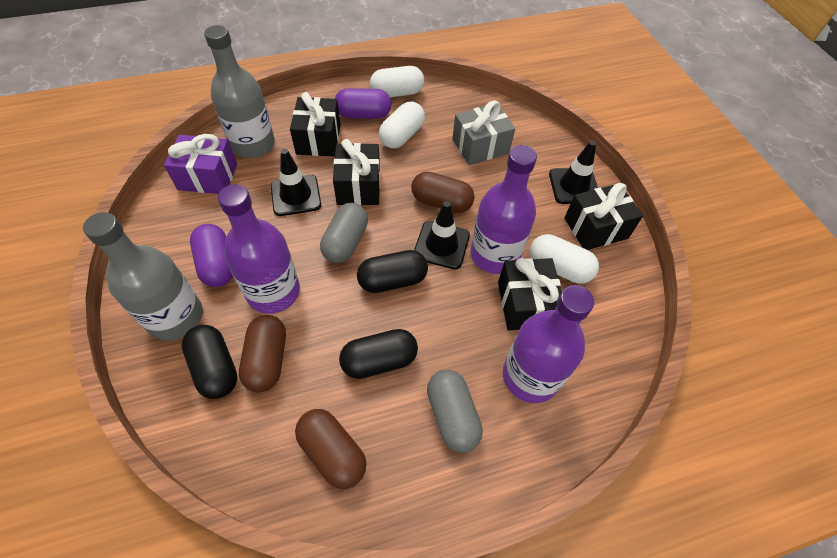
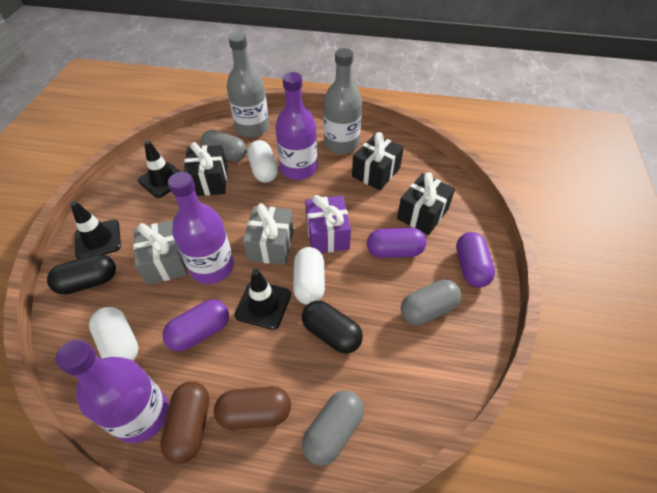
black capsule: [182,325,237,399] [339,329,418,379] [357,250,428,293] = 3 -> [47,254,116,295] [302,300,363,354] = 2
black gift: [290,92,341,156] [333,139,380,205] [498,258,562,330] [564,183,643,250] = 4 -> [183,142,227,196] [352,132,404,190] [397,172,455,235] = 3
brown capsule: [239,315,286,393] [295,409,366,489] [411,172,475,213] = 3 -> [160,381,209,464] [214,386,291,430] = 2
grey capsule: [320,203,368,263] [427,370,483,453] = 2 -> [200,130,247,162] [302,390,364,466] [401,279,461,325] = 3
grey gift: [452,100,515,165] = 1 -> [133,220,188,285] [243,203,294,265] = 2
purple capsule: [190,224,233,287] [334,88,392,119] = 2 -> [163,299,229,351] [367,228,427,258] [456,232,495,288] = 3

